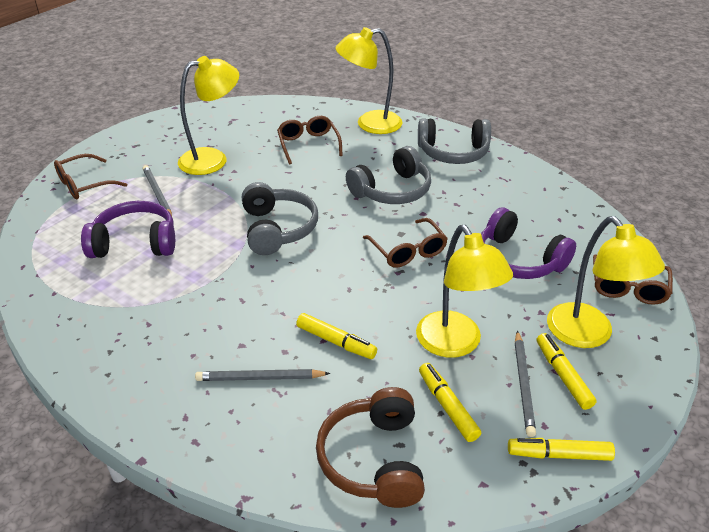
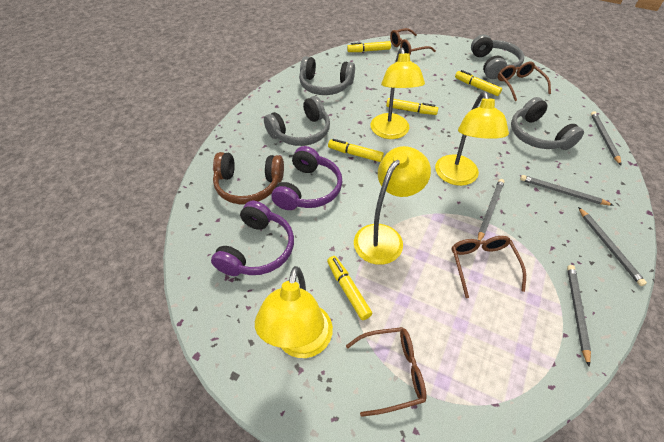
grey headphones: [242,182,318,255] [346,146,431,204] [418,118,491,164] = 3 -> [264,96,330,146] [299,56,355,95] [471,34,524,79] [511,97,584,150] = 4
grey pencil: [143,165,172,216] [195,369,330,381] [515,330,536,437] = 3 -> [478,179,505,241] [520,175,614,206] [567,265,591,367] [578,207,647,286] [591,111,621,165] = 5
yellow marker: [296,313,377,359] [419,363,481,442] [508,438,615,461] [537,333,597,410] = 4 -> [327,256,372,320] [328,139,384,162] [347,41,391,52] [386,98,439,115] [455,70,502,96] = 5

